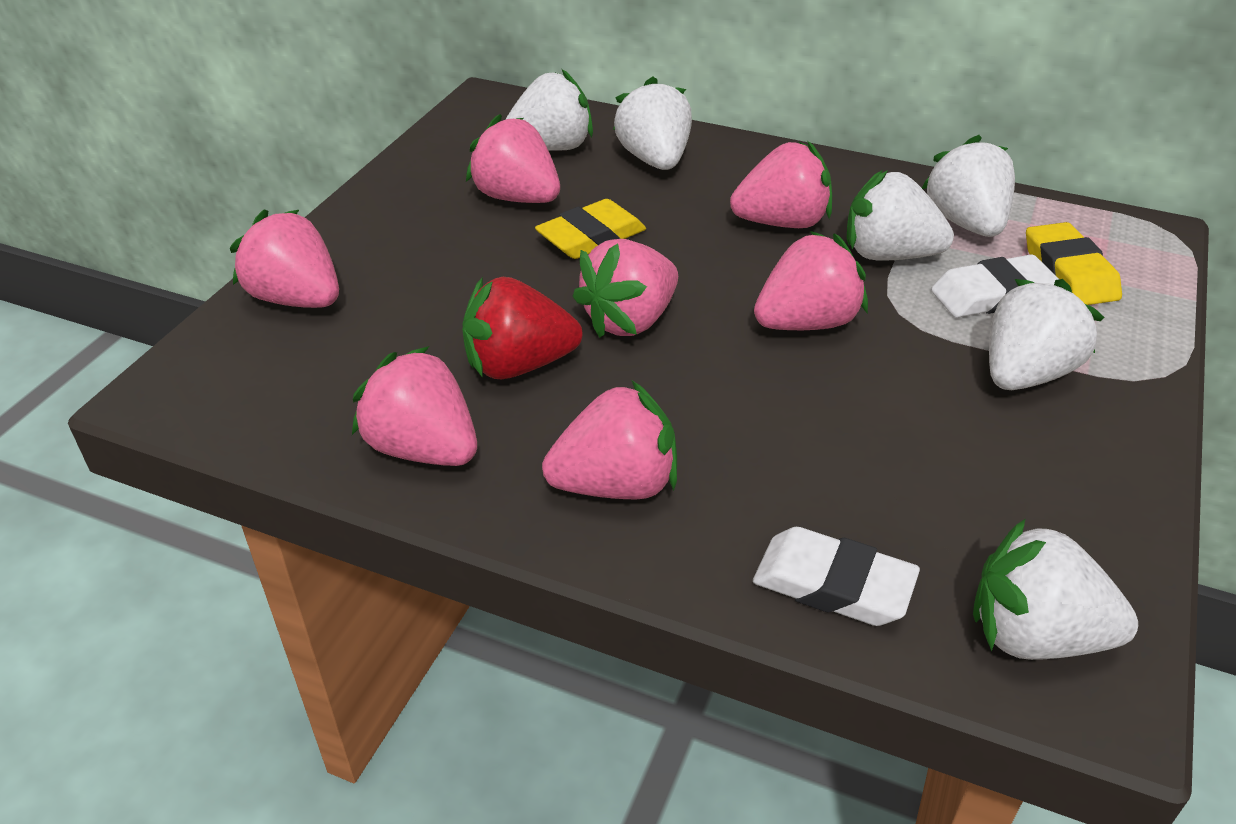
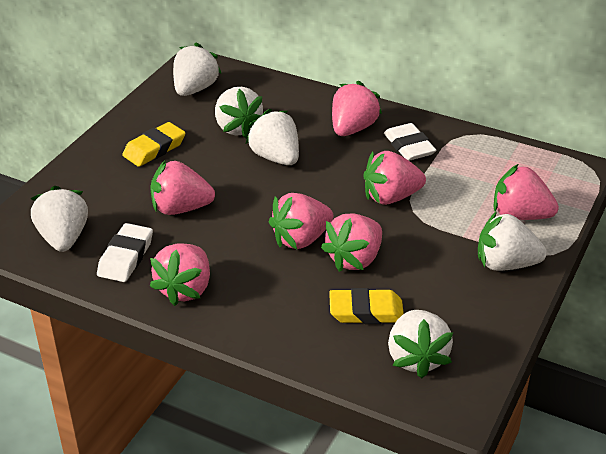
red strawberry: [462,277,583,379] = 1 -> none = 0

